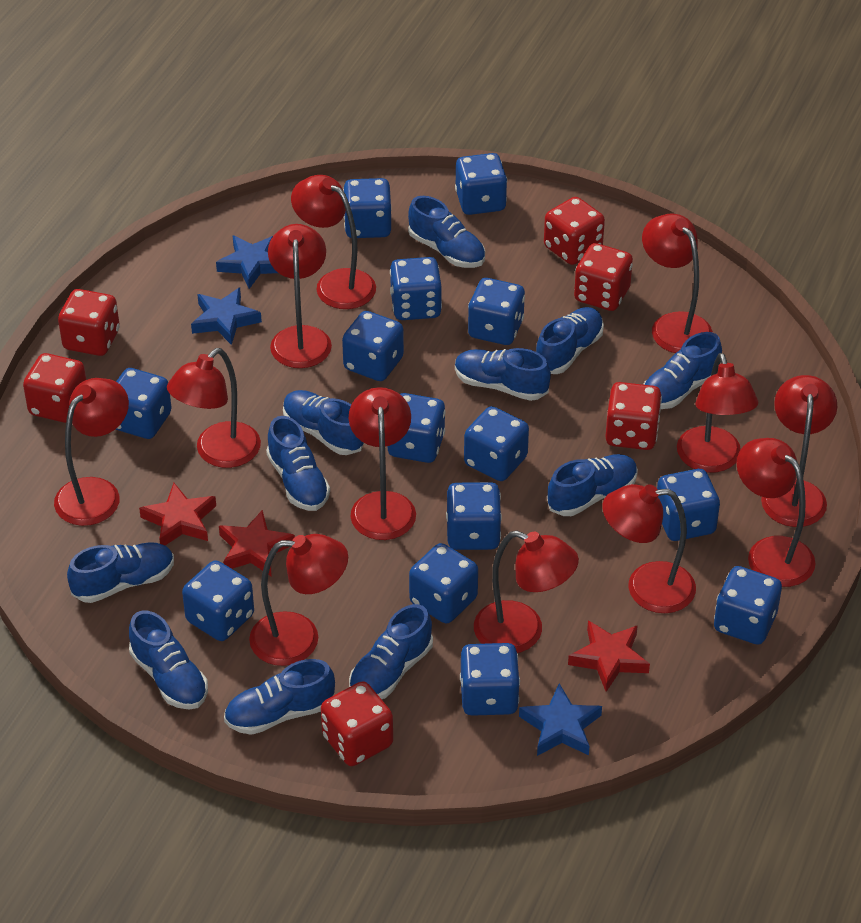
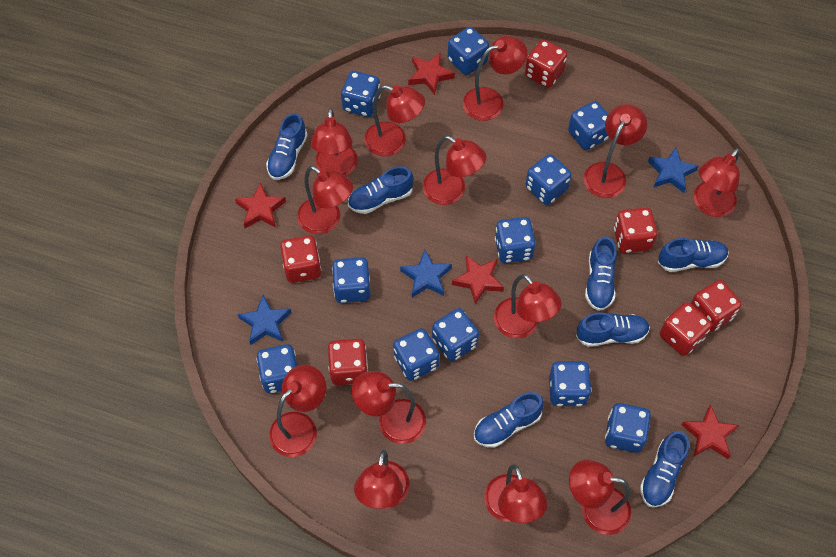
blue dice: [115,368,172,439] [182,560,254,641] [342,311,404,381] [343,178,392,238] [388,393,446,463] [390,257,442,320] [409,543,478,623] [446,482,502,550] [455,153,507,215] [460,643,520,716] [464,406,529,481] [468,278,525,345] [657,469,720,541] [714,566,782,645] = 14 -> [256,344,297,393] [332,257,371,303] [341,71,380,117] [393,328,440,381] [432,308,479,362] [448,27,489,75] [495,217,536,263] [526,154,572,205] [549,361,591,406] [568,101,609,150] [605,403,651,453] = 11
blue shoe: [67,542,174,603] [129,611,208,709] [224,659,335,735] [266,416,330,511] [283,390,364,455] [349,604,433,699] [408,196,485,268] [455,348,551,401] [536,307,604,374] [547,454,638,516] [643,332,722,409] = 11 -> [266,113,308,180] [348,166,414,214] [474,392,544,448] [576,313,650,347] [585,237,617,311] [640,431,689,507] [658,238,729,272] = 7
red lamp: [54,378,129,526] [167,348,261,468] [249,534,348,666] [268,224,332,368] [291,175,376,309] [349,387,416,540] [474,530,579,653] [602,484,696,613] [642,213,713,353] [677,353,758,473] [737,438,816,587] [761,375,837,527] = 12 -> [269,365,326,457] [297,166,353,234] [311,108,358,176] [352,371,426,444] [354,450,410,509] [364,85,425,156] [423,136,486,205] [463,36,527,121] [484,464,548,523] [494,274,562,338] [569,460,631,535] [584,104,647,198] [694,148,740,217] = 13
red star: [139,483,216,545] [219,510,295,577] [568,620,650,692] = 3 -> [235,182,286,228] [408,52,455,95] [452,255,504,305] [682,404,739,459] = 4

